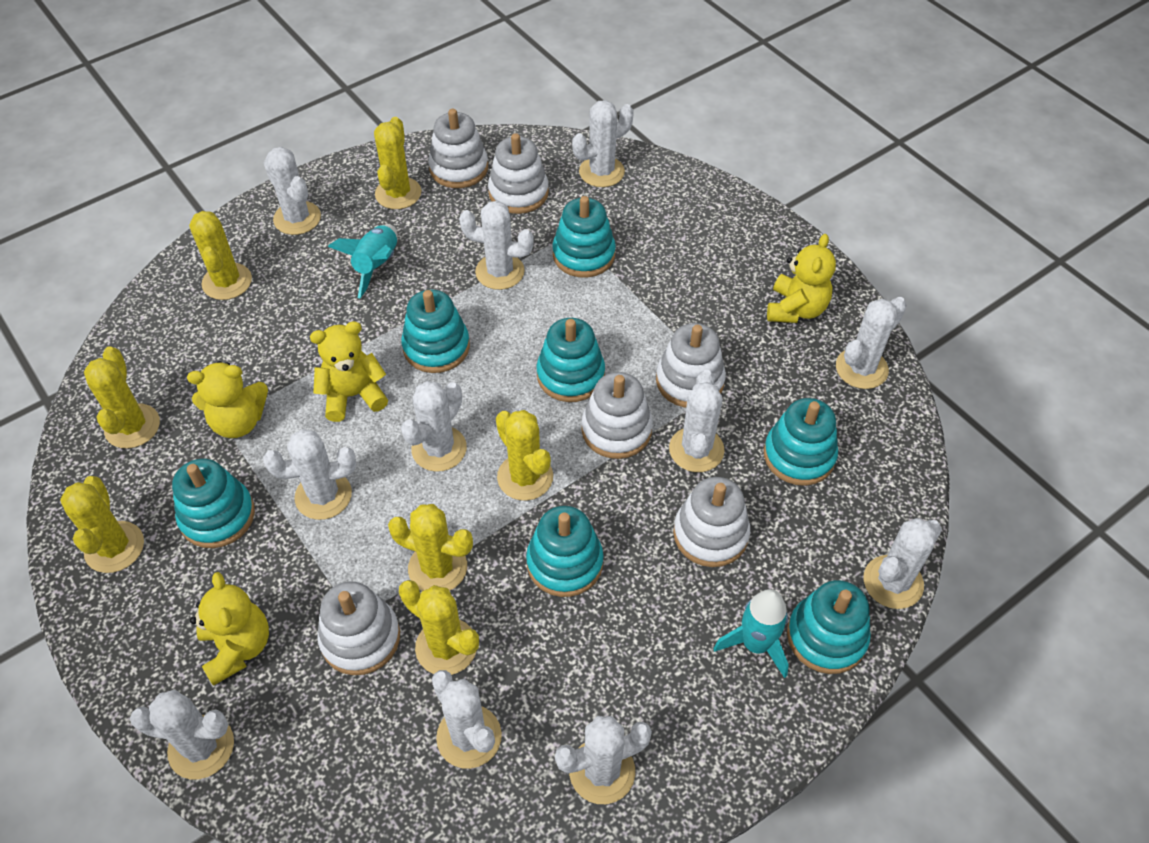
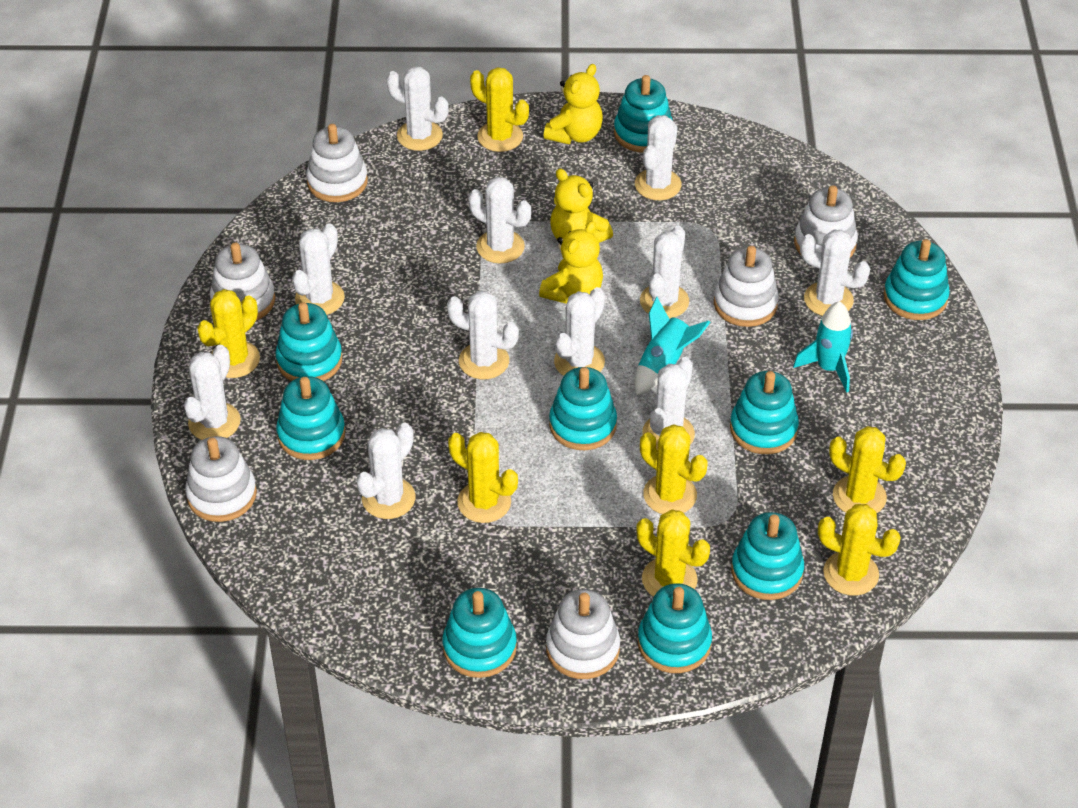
turquoise stacking toy: [172,459,255,548] [401,289,470,373] [526,506,604,597] [537,318,605,402] [552,196,616,278] [764,398,838,486] [787,580,871,674] = 7 -> [275,302,342,381] [276,376,345,460] [442,588,517,678] [549,367,617,450] [614,75,673,153] [638,583,712,673] [730,371,799,454] [731,512,804,600] [883,239,950,320] = 9
yellow teddy bear: [187,361,268,438] [190,572,269,686] [310,321,388,422] [767,234,836,323] = 4 -> [539,221,603,303] [544,64,603,144] [550,168,613,243] = 3

